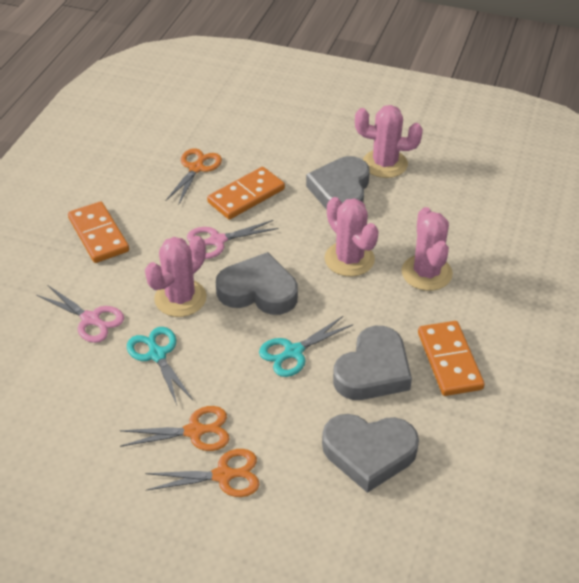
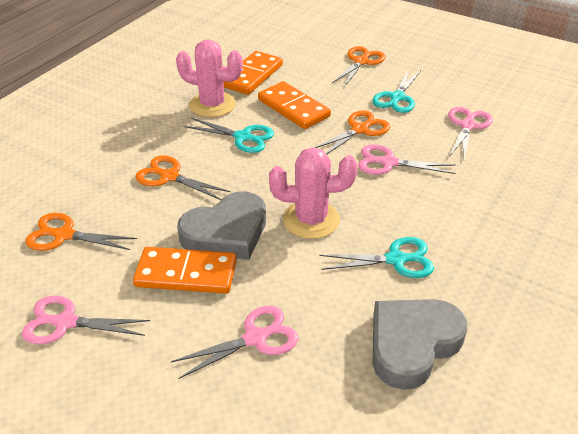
grey heart: [216,252,298,315] [306,156,370,210] [322,414,419,493] [333,326,412,400] = 4 -> [177,191,266,260] [373,299,467,390] = 2
orange scissors: [119,406,230,451] [145,449,260,497] [165,148,222,204] = 3 -> [25,213,137,251] [135,155,231,200] [314,110,390,155] [332,46,385,87] = 4
pink cactus: [145,236,207,317] [325,197,379,277] [355,105,423,178] [401,207,453,291] = 4 -> [176,39,243,117] [269,147,357,239] = 2
pink scissors: [37,285,124,343] [187,220,278,259] = 2 -> [22,296,150,344] [171,306,298,379] [358,144,455,175] [448,107,493,159] = 4
turquoise scissors: [127,327,193,405] [259,316,352,377] = 2 -> [184,118,274,153] [319,237,434,278] [372,68,421,113] = 3

